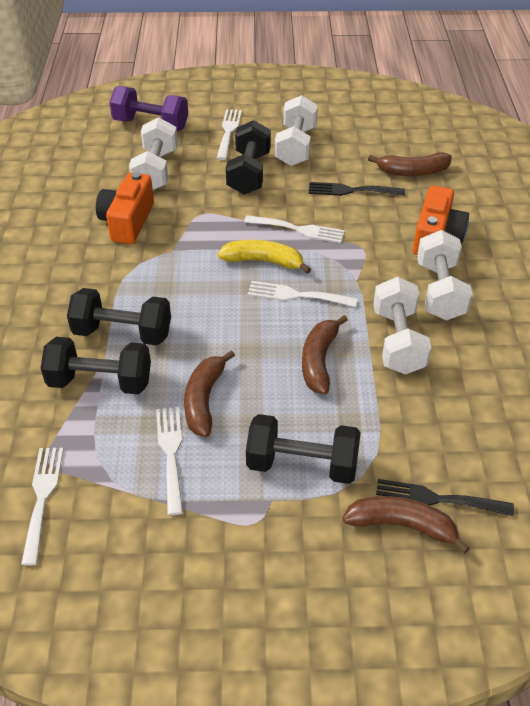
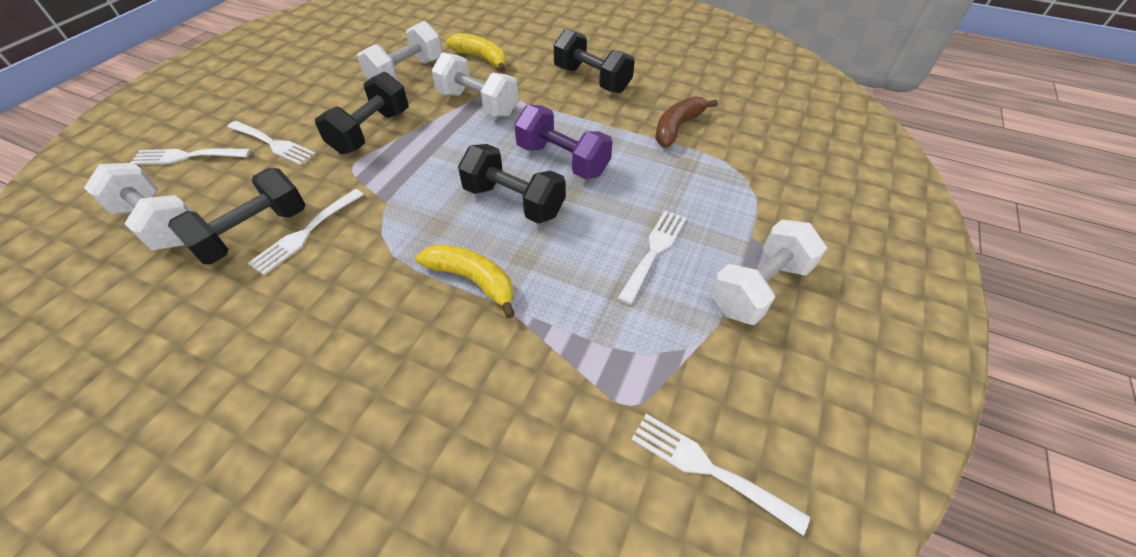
black fork: [309,182,405,196] [376,479,514,516] = 2 -> none = 0
brown banana: [184,350,235,437] [302,315,348,394] [342,496,470,554] [368,152,452,176] = 4 -> [655,96,718,147] = 1
orange camera: [96,172,154,244] [413,186,469,255] = 2 -> none = 0
yellow banana: [218,240,311,274] = 1 -> [416,244,515,318] [446,33,506,72] = 2

